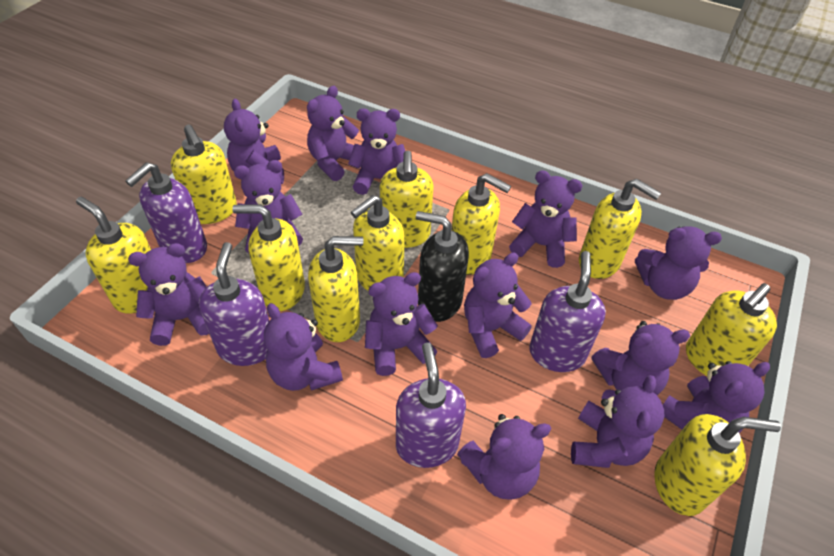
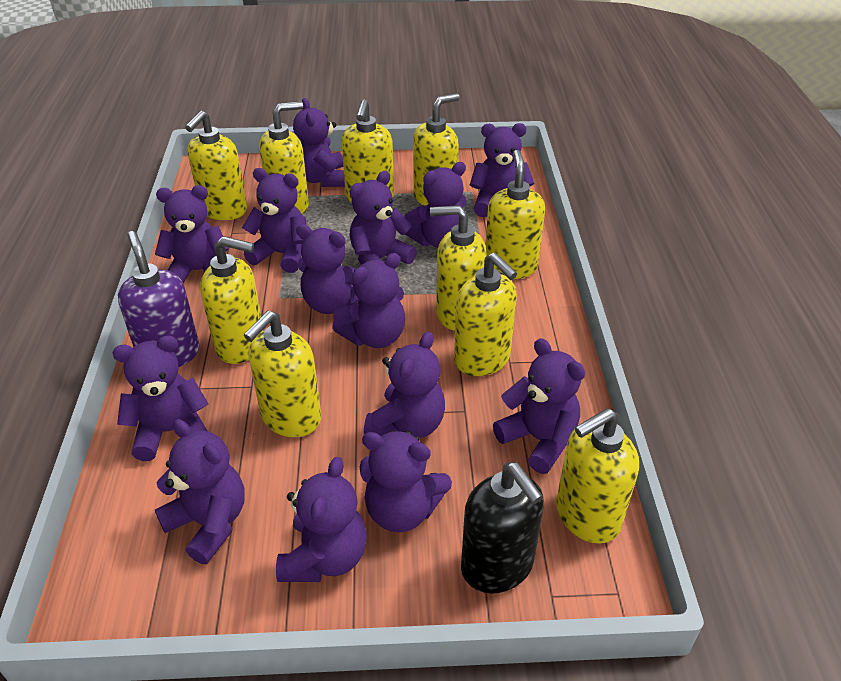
purple soap dispenser: [125,162,207,263] [199,242,269,366] [396,343,466,468] [529,251,606,372] = 4 -> [118,231,199,367] = 1

